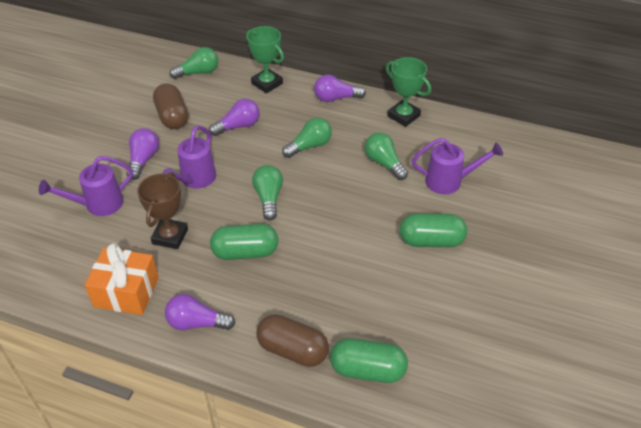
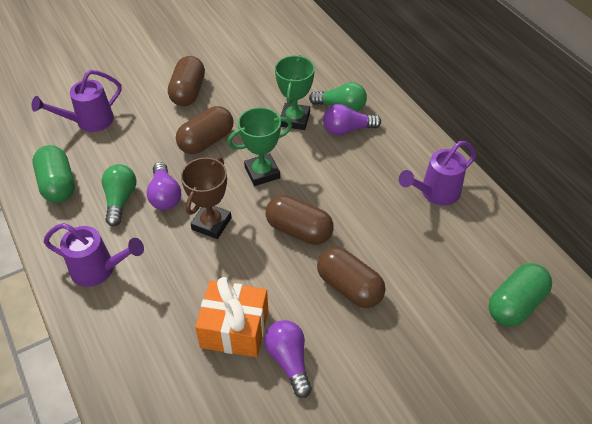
brown capsule: [153,83,188,129] [256,314,329,367] = 2 -> [168,56,205,106] [176,106,234,154] [266,195,334,245] [317,247,385,308] = 4
green capsule: [210,224,278,260] [330,338,408,383] [399,213,467,247] = 3 -> [33,145,75,203] [488,263,552,327] = 2
green light bulb: [170,47,218,79] [252,165,283,221] [282,117,332,158] [365,133,408,180] = 4 -> [101,164,137,226] [309,82,367,111] = 2
purple light bulb: [127,128,159,180] [165,294,235,330] [209,99,260,136] [314,75,366,102] = 4 -> [146,162,181,210] [264,320,312,398] [323,104,381,135] = 3

